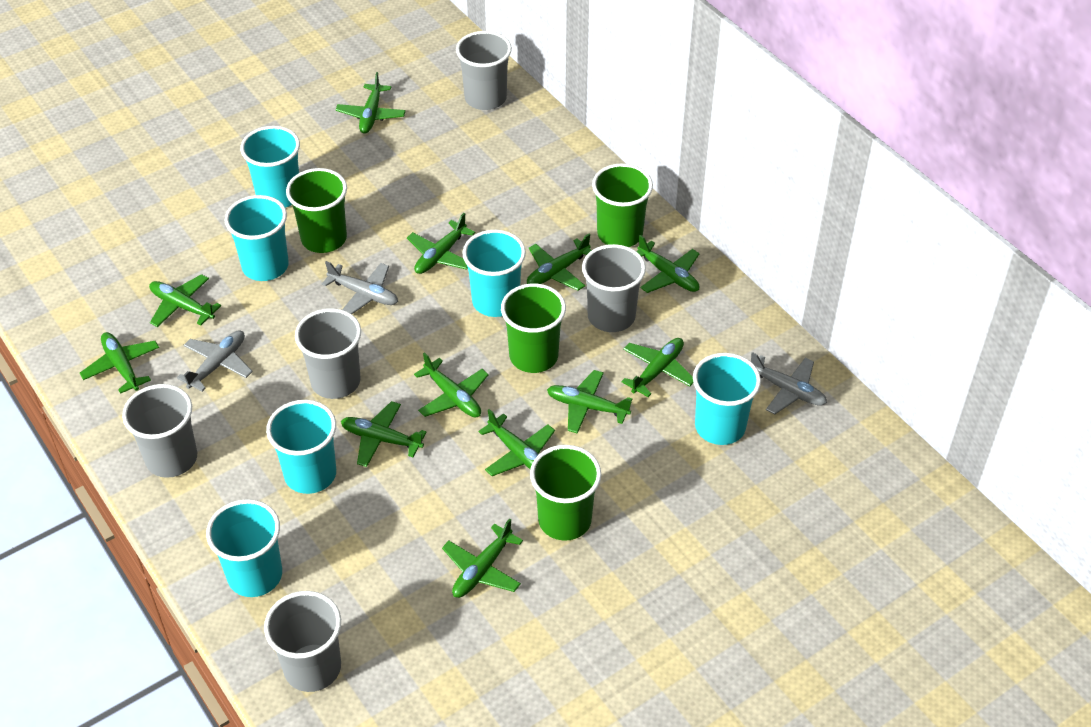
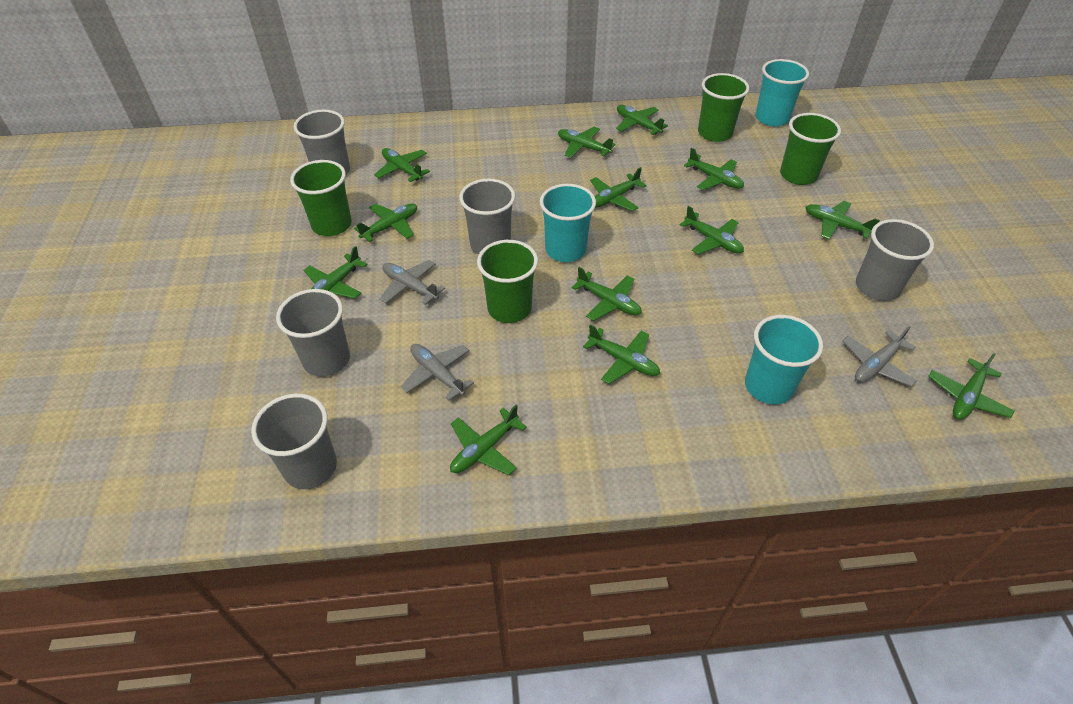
green plane: [80,332,159,394] [149,274,221,327] [336,72,406,134] [341,401,426,467] [407,213,475,274] [414,352,489,417] [442,518,523,598] [478,409,555,476] [527,234,592,291] [547,370,633,434] [621,338,693,397] [636,235,700,293] = 12 -> [303,246,368,299] [354,204,417,242] [374,148,430,182] [450,404,527,475] [558,127,615,158] [572,267,642,321] [583,324,660,384] [590,167,647,211] [616,105,668,135] [680,206,744,254] [684,148,744,190] [806,201,880,239] [928,353,1014,420] = 13
turquoise cup: [206,499,282,597] [225,195,289,281] [240,126,300,208] [266,400,336,494] [463,230,526,317] [693,353,761,445] = 6 -> [540,184,596,262] [745,315,823,404] [755,59,809,126] = 3

